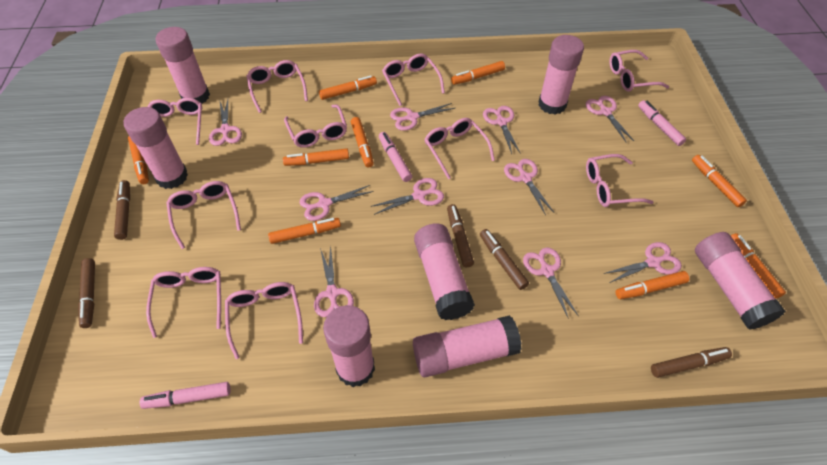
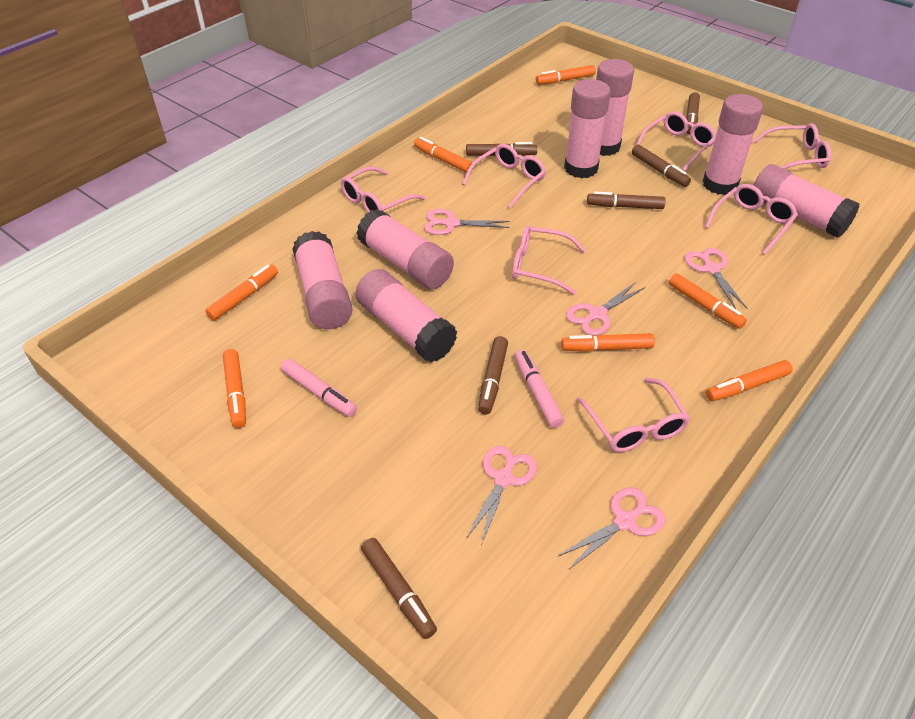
brown marker: [78,258,95,328] [114,180,130,240] [447,204,474,267] [480,229,529,290] [651,347,732,378] = 5 -> [361,538,437,639] [466,142,537,156] [478,336,508,414] [587,191,665,209] [632,144,691,187] [686,92,700,134] = 6
orange marker: [128,136,149,184] [268,218,341,244] [283,148,349,166] [319,75,377,100] [351,117,374,167] [451,61,505,85] [615,271,689,299] [692,155,747,207] [731,233,786,299] = 9 -> [205,265,278,321] [223,349,246,428] [414,137,472,173] [536,65,596,85] [561,333,655,352] [669,273,747,329] [706,360,793,401] = 7
pink glasses: [146,267,221,338] [147,98,202,145] [166,181,241,249] [225,282,303,359] [246,60,308,113] [284,105,347,148] [382,53,445,106] [424,118,495,179] [586,154,654,207] [609,50,669,92] = 10 -> [341,167,425,213] [462,144,546,208] [512,225,586,295] [576,377,690,452] [636,111,716,171] [705,184,798,255] [753,123,831,169] = 7
pink marker: [140,382,231,409] [379,132,412,182] [638,100,686,146] = 3 -> [281,359,357,417] [515,350,564,428] = 2
pink scissors: [209,100,242,146] [300,185,374,221] [314,246,354,317] [370,178,444,215] [390,103,455,131] [483,106,521,154] [504,159,554,215] [523,248,578,319] [586,96,634,143] [603,242,682,283] = 10 -> [425,209,510,235] [466,446,537,545] [557,487,665,570] [566,282,646,336] [685,248,747,309] = 5

